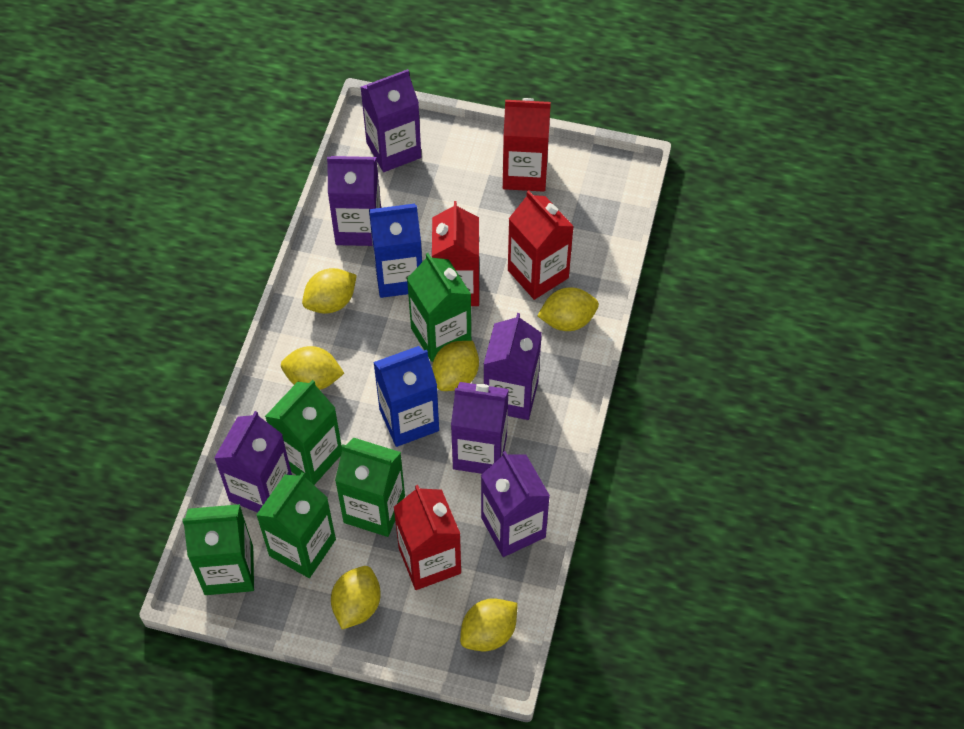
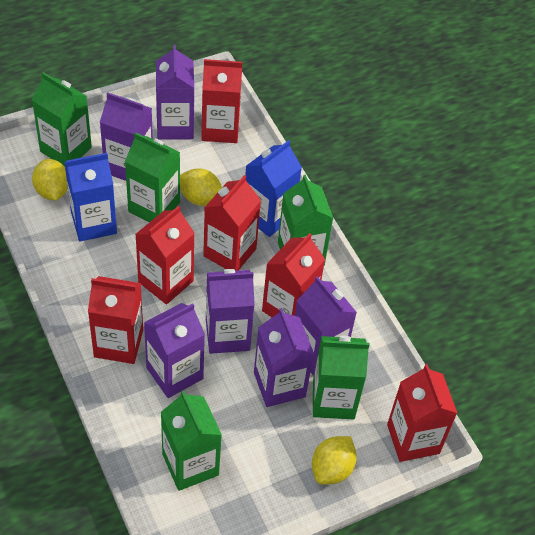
red carton: [394,485,461,590] [432,201,479,306] [503,98,551,192] [508,190,574,300] = 4 -> [88,276,143,364] [135,206,194,304] [201,59,242,143] [203,175,261,271] [262,233,325,317] [387,364,457,462] = 6
yellow lemon: [281,346,344,390] [302,268,357,314] [331,566,381,629] [432,341,479,391] [460,598,518,651] [537,287,599,331] = 6 -> [32,159,68,201] [180,168,222,206] [312,436,357,485] = 3

